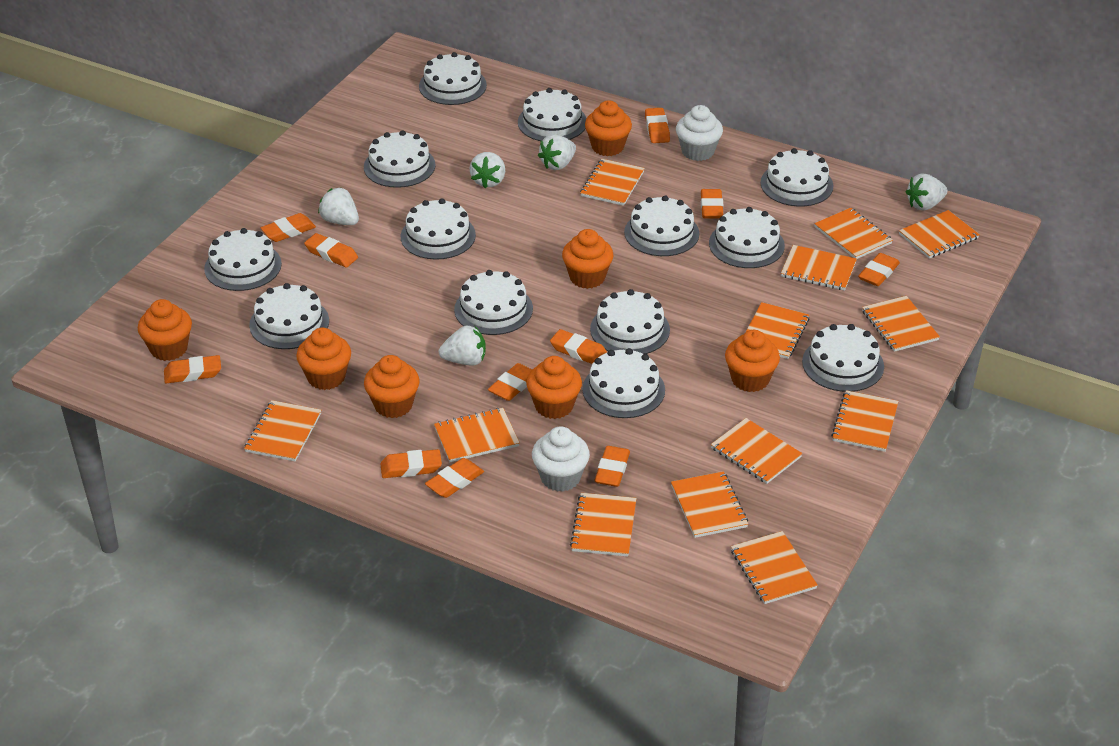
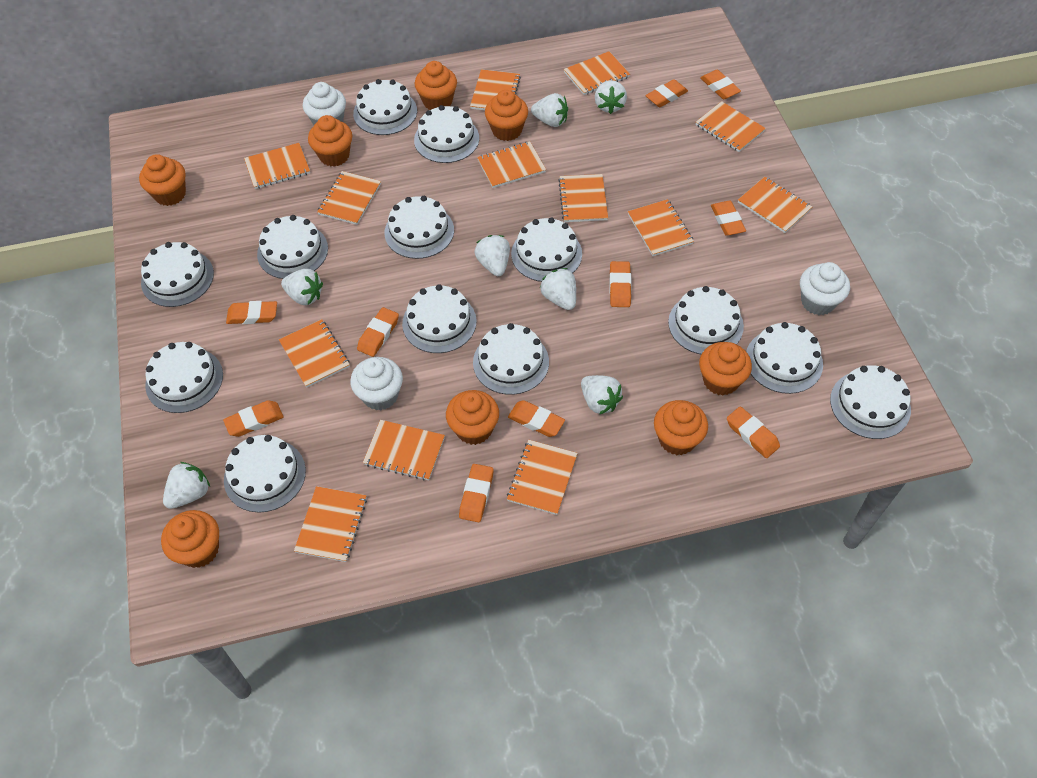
orange cupcake: [138,299,192,361] [296,328,351,390] [364,355,420,418] [526,356,582,419] [562,229,614,289] [585,100,632,156] [725,330,780,392] = 7 -> [139,154,186,206] [161,510,219,568] [308,115,352,167] [415,61,457,110] [446,390,499,445] [485,90,528,141] [654,400,708,455] [699,342,752,395] = 8
orange eraser: [164,355,221,383] [261,213,316,242] [304,233,358,268] [380,449,442,478] [425,458,484,498] [488,363,532,401] [550,329,607,364] [595,446,630,487] [645,108,670,143] [701,189,724,219] [858,253,900,286] = 11 -> [223,400,284,437] [226,301,277,324] [357,307,399,357] [459,464,494,522] [508,400,565,437] [609,261,632,307] [646,79,688,107] [700,70,741,99] [711,201,746,236] [727,406,780,458] = 10
white cupcake: [532,426,590,492] [676,105,723,161] = 2 -> [303,82,346,125] [350,357,403,411] [800,262,850,315] = 3
white strawberry: [318,187,359,225] [439,326,486,365] [469,152,505,188] [538,134,576,170] [906,174,947,211] = 5 -> [163,462,210,509] [281,269,323,305] [474,235,510,276] [531,93,568,127] [540,268,576,310] [581,375,623,415] [595,80,627,114] = 7

